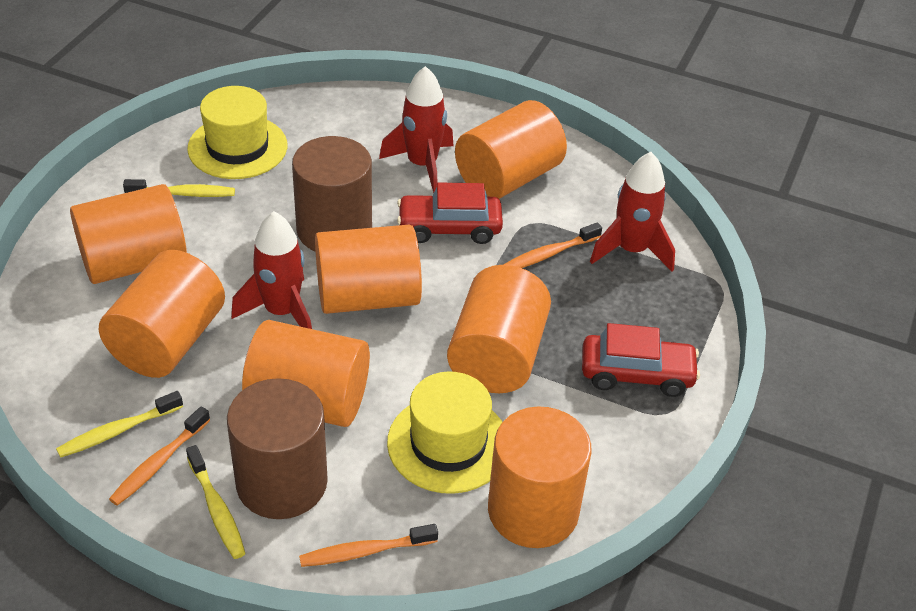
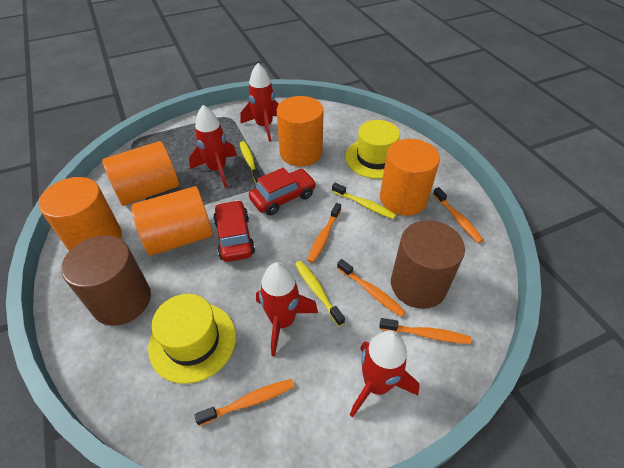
orange cylinder: [70,184,187,284] [99,250,225,378] [242,320,370,427] [315,225,422,314] [447,265,551,393] [455,100,567,199] [488,407,592,548] = 7 -> [39,177,122,251] [102,141,179,206] [131,186,213,256] [277,96,324,166] [380,139,440,216] = 5
orange toothbrush: [109,406,210,506] [299,524,438,567] [503,222,602,268] = 3 -> [194,379,295,426] [307,203,341,263] [337,259,406,317] [379,318,471,344] [433,187,483,243] = 5
red rocket: [231,211,312,329] [379,66,453,193] [590,152,675,271] = 3 -> [189,105,237,188] [241,63,279,142] [256,262,318,357] [350,330,420,418] = 4

